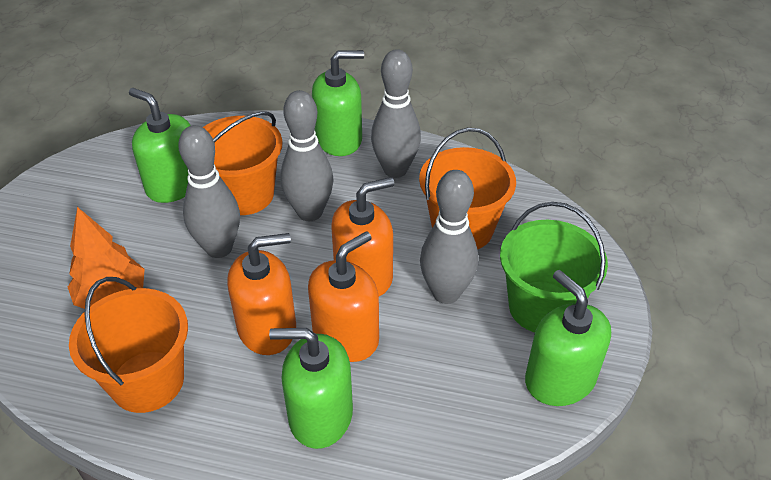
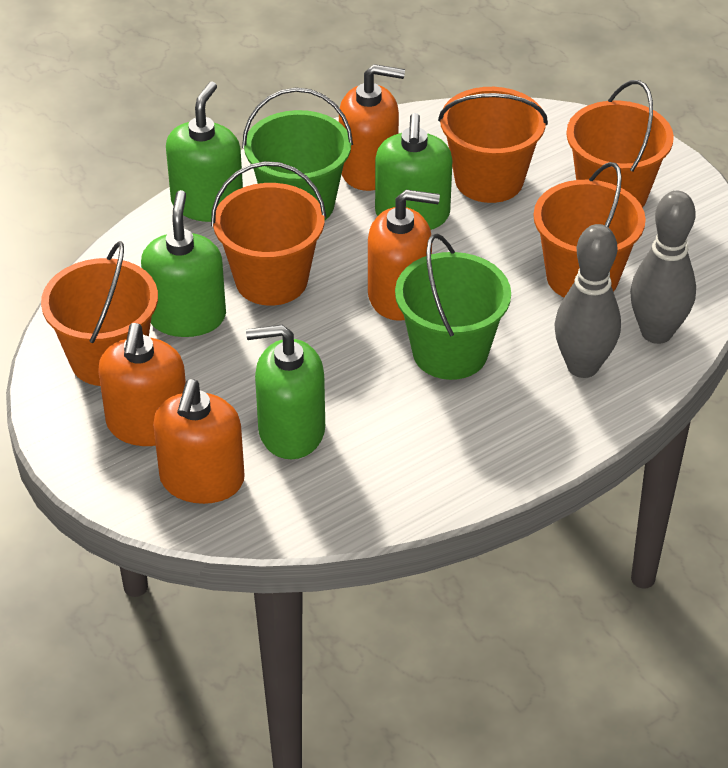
green bucket: [500,202,608,332] = 1 -> [242,88,353,221] [395,233,511,380] = 2
grey bowling pin: [178,125,240,258] [280,90,333,221] [371,49,421,178] [420,170,478,304] = 4 -> [554,224,621,378] [630,191,696,344] = 2
orange bucket: [69,277,188,413] [203,111,282,215] [419,128,516,250] = 3 -> [41,241,158,386] [211,161,326,306] [438,87,548,203] [533,162,646,297] [566,80,674,208] = 5
orange soap dispenser: [227,233,296,355] [308,231,379,362] [332,177,394,296] = 3 -> [98,323,186,446] [153,379,245,504] [339,64,405,191] [368,190,440,321] = 4
orange tree: [68,207,145,309] = 1 -> none = 0

